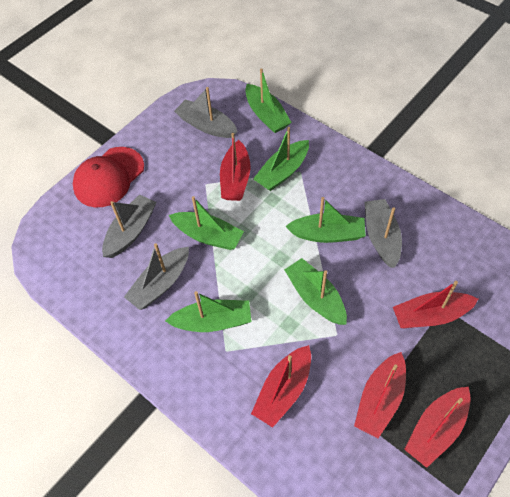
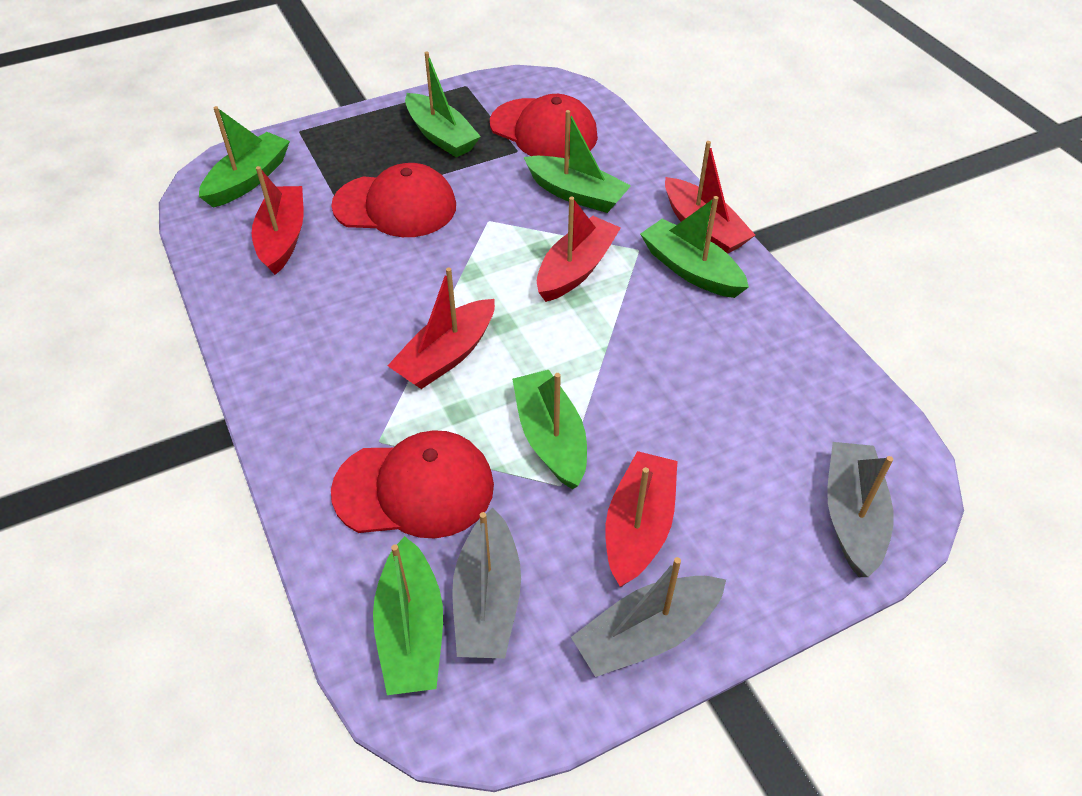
grey boat: [102,194,157,258] [124,243,189,310] [174,87,238,138] [364,199,402,268] = 4 -> [452,508,521,659] [571,557,726,677] [827,442,893,577] = 3
red cap: [73,147,144,207] = 1 -> [331,163,456,237] [331,430,494,538] [490,94,598,158] = 3

